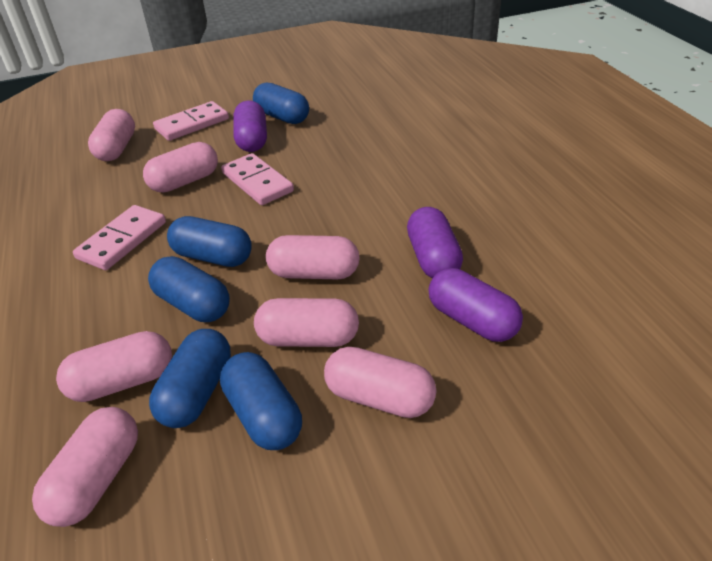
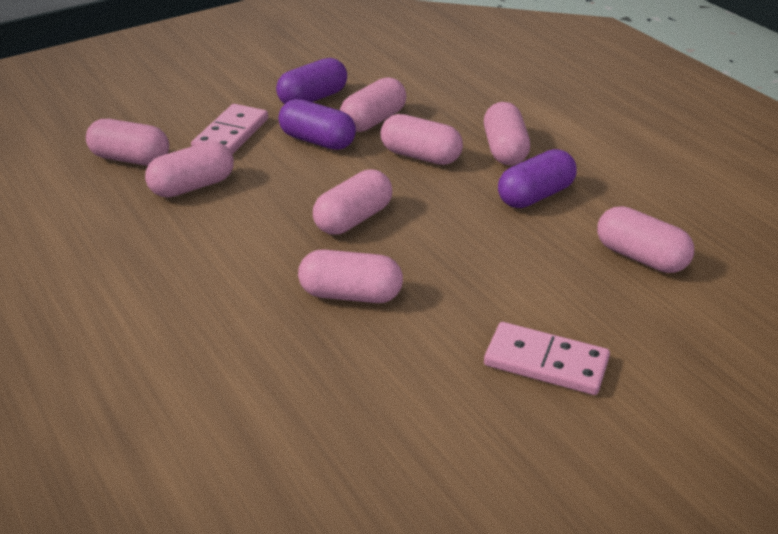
blue capsule: [148,256,230,322] [149,329,231,428] [167,216,252,267] [220,352,302,450] [253,82,309,124] = 5 -> none = 0
pink capsule: [32,407,138,527] [56,331,172,402] [88,109,135,161] [143,142,218,192] [254,298,359,347] [266,235,359,280] [324,347,436,418] = 7 -> [86,119,169,166] [145,141,234,198] [298,249,403,303] [313,169,392,235] [340,77,406,132] [381,114,463,165] [484,102,530,165] [597,206,694,273] = 8
pink domino: [73,205,166,270] [153,101,229,141] [221,153,294,205] = 3 -> [191,104,268,155] [484,322,610,395] = 2

